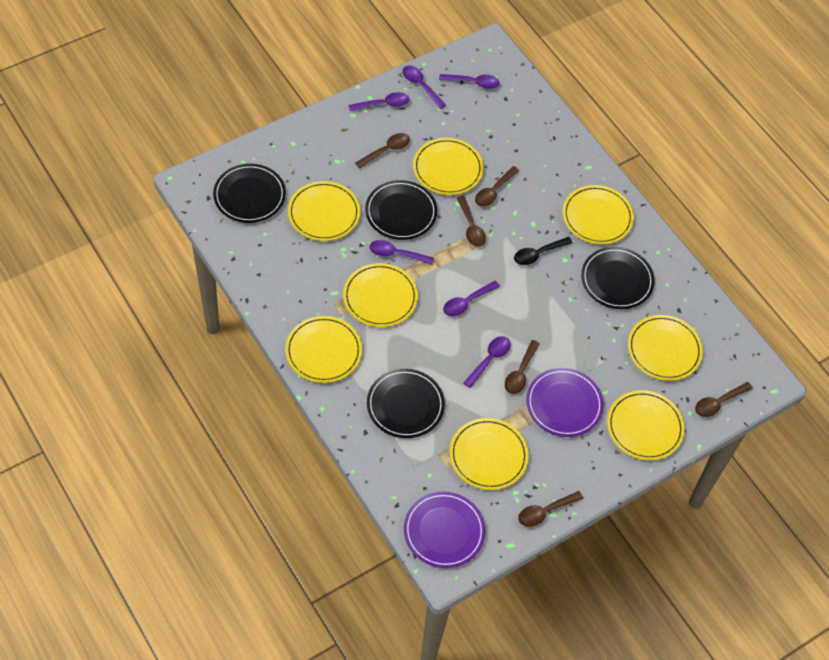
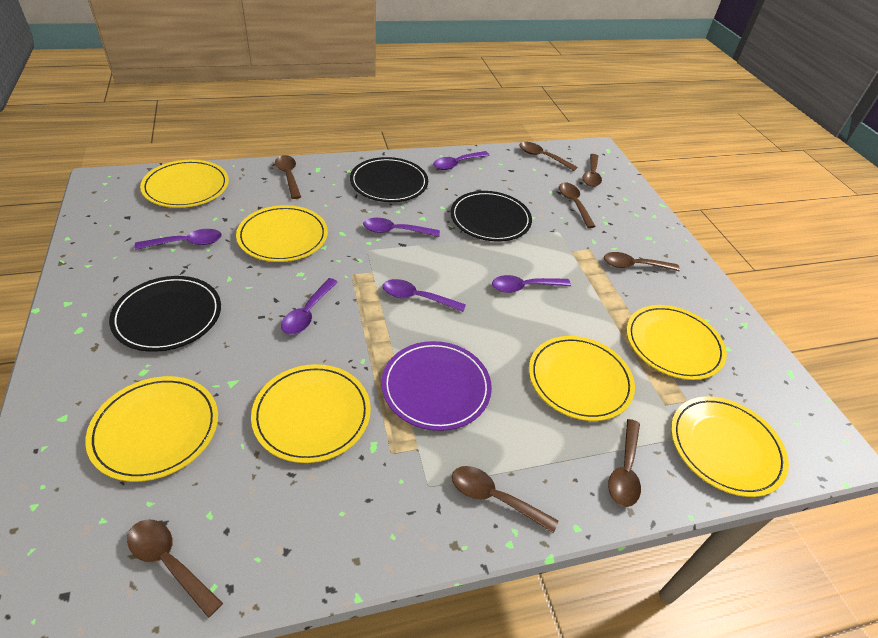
black plate: [213,164,286,223] [365,180,437,240] [367,369,445,438] [581,247,655,309] = 4 -> [109,276,221,352] [350,157,428,202] [450,191,532,242] = 3
black spoon: [514,237,573,265] = 1 -> none = 0
brown spoon: [355,133,410,168] [457,196,486,247] [475,166,519,207] [505,340,540,394] [518,491,583,527] [695,382,753,417] = 6 -> [127,519,223,618] [275,155,301,199] [452,466,558,533] [519,142,577,171] [559,182,596,228] [583,154,602,187] [604,252,680,271] [608,419,641,507] = 8
purple plate: [404,492,485,568] [526,368,604,437] = 2 -> [382,341,492,431] = 1
yellow plate: [285,316,362,383] [288,181,360,241] [343,263,418,327] [413,138,483,195] [450,418,529,490] [563,185,634,245] [607,390,685,461] [628,315,703,381] = 8 -> [85,376,218,482] [140,160,229,208] [236,205,328,262] [251,364,371,463] [529,336,635,421] [626,305,727,380] [671,396,789,497] = 7

